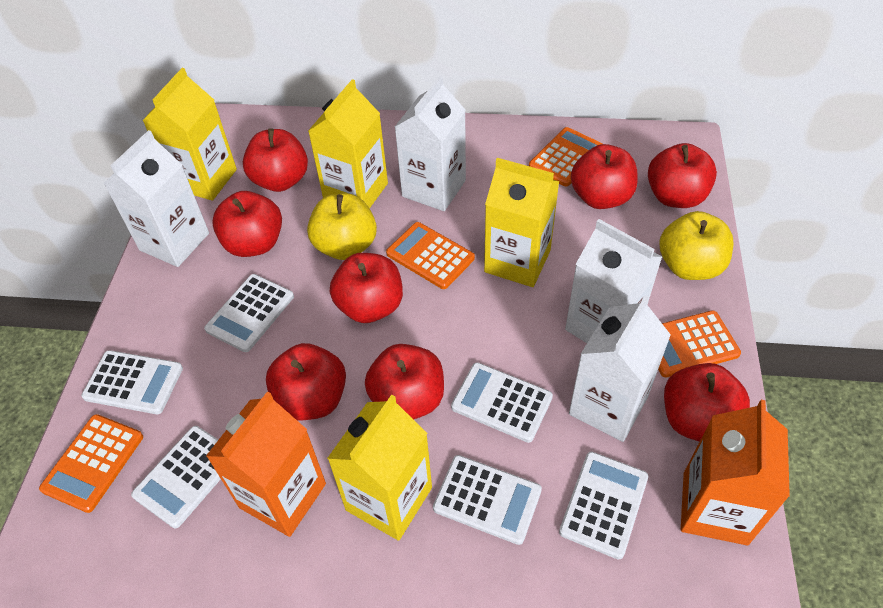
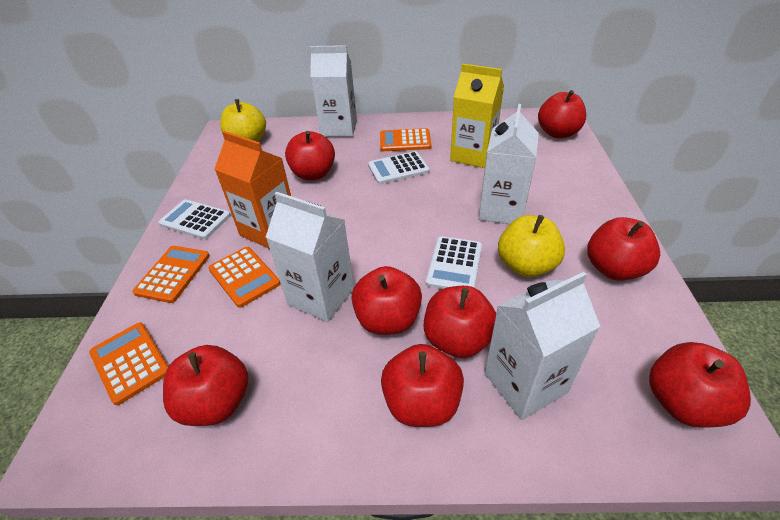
orange carton: [206,391,326,537] [681,400,790,545] = 2 -> [215,131,291,249] = 1
white calculator: [81,350,183,414] [131,426,221,528] [204,274,294,352] [433,455,542,545] [451,362,553,443] [559,452,648,560] = 6 -> [158,199,231,239] [368,151,430,184] [426,236,482,289] = 3
yellow carton: [142,68,237,201] [308,79,388,209] [327,395,432,541] [484,158,559,287] = 4 -> [450,64,504,168] = 1

